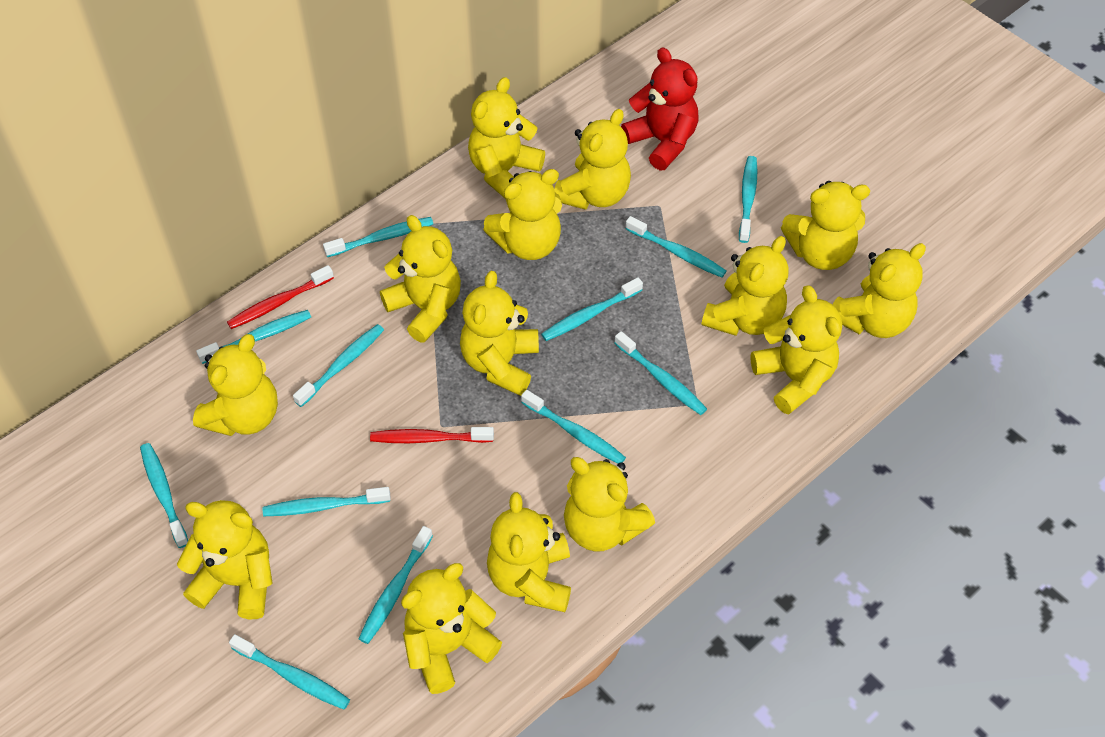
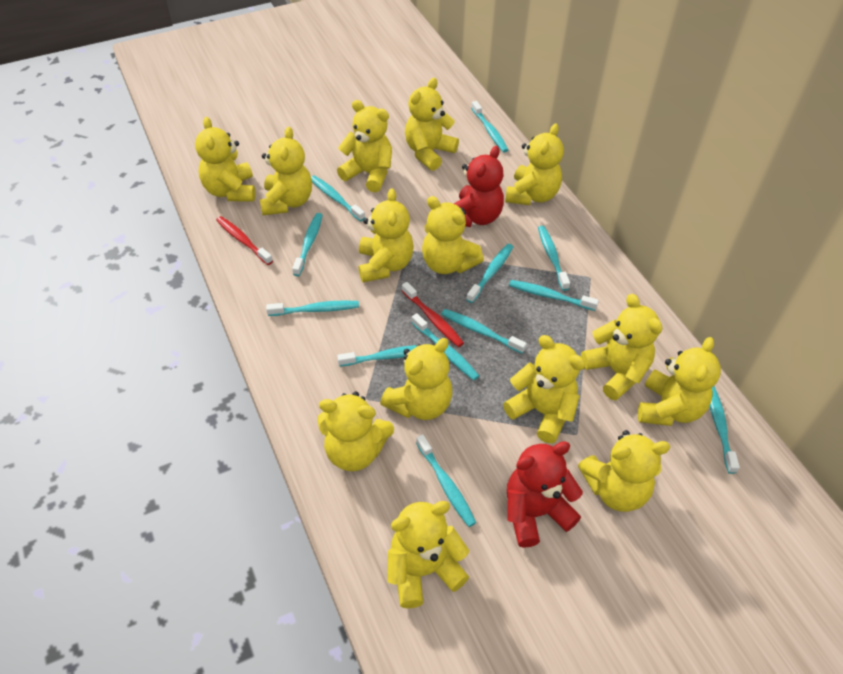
red teddy bear: [621,47,698,170] = 1 -> [454,146,504,227] [507,441,583,548] = 2

